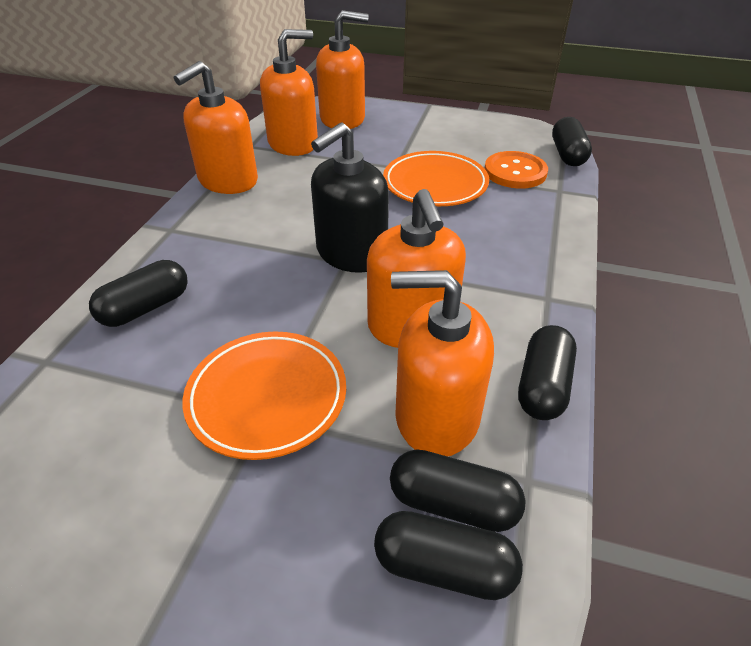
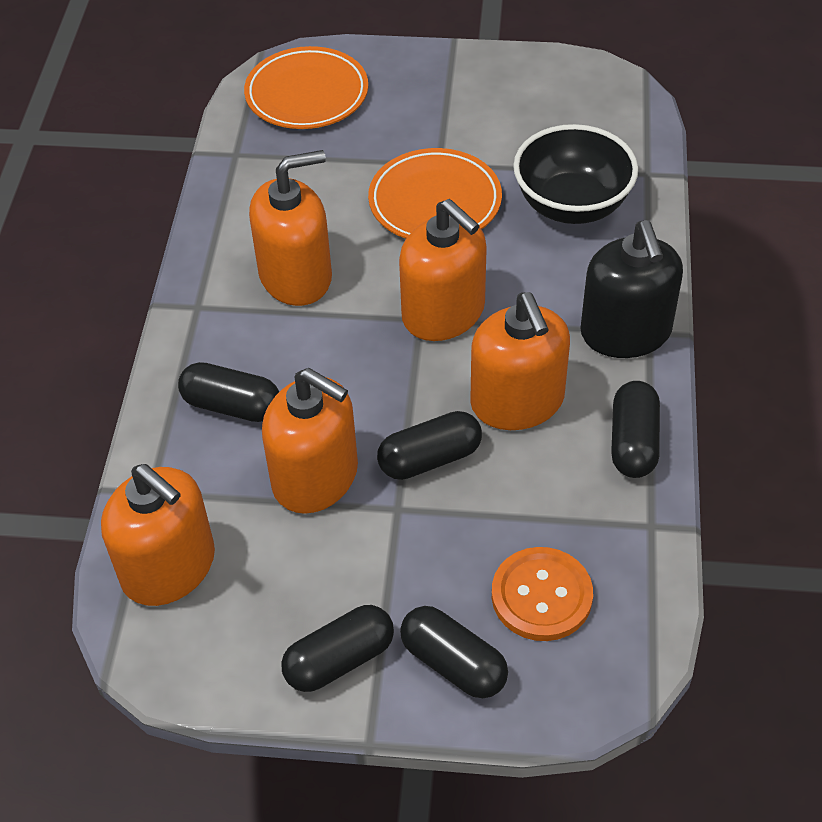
black bowl: none = 0 -> [513,124,638,224] = 1

